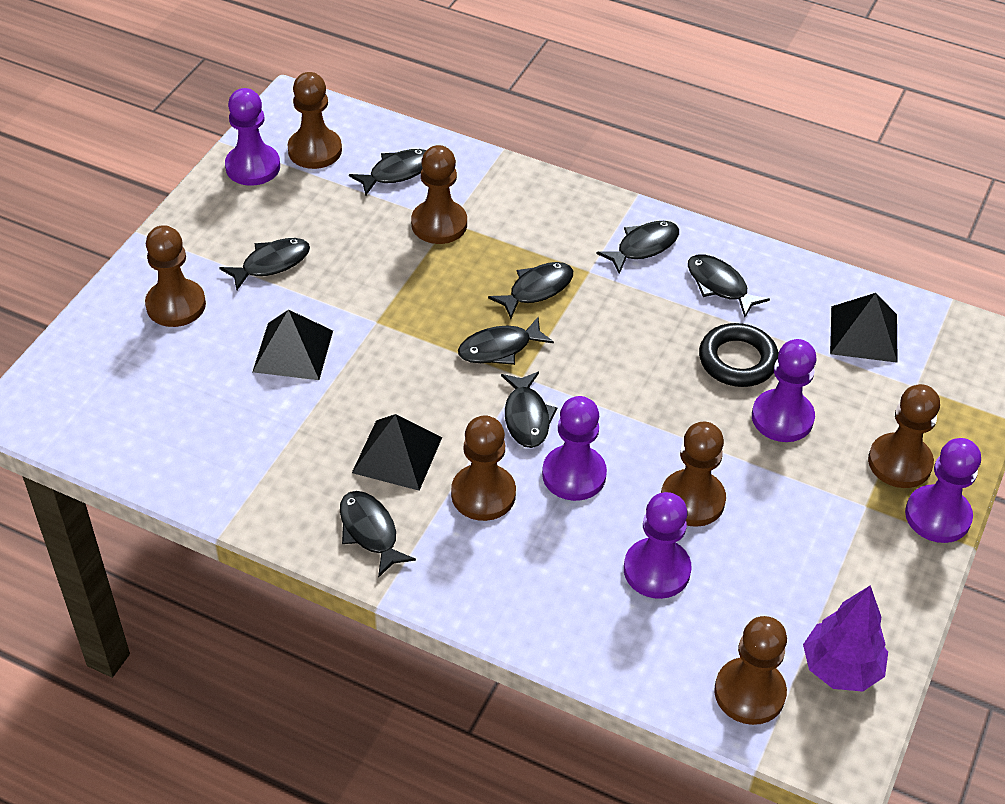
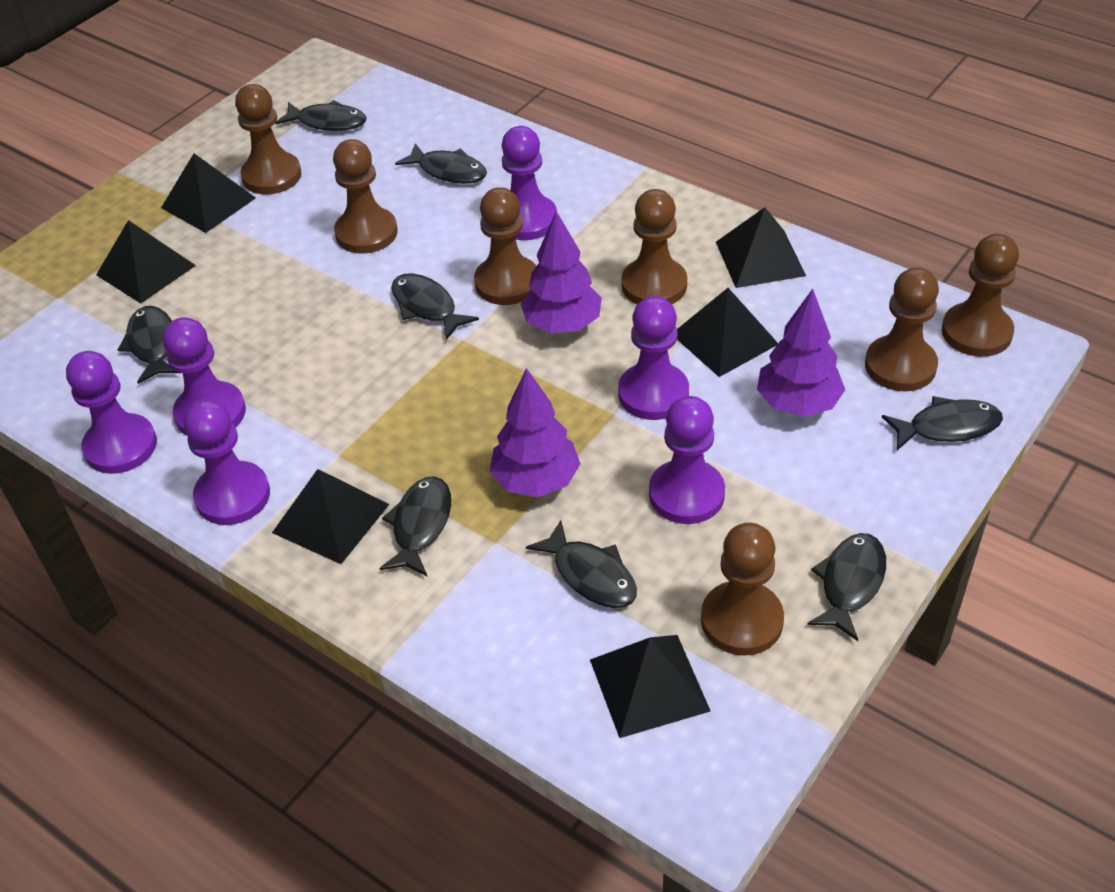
black pyramid: [253,310,333,380] [352,414,442,491] [830,293,898,363] = 3 -> [96,220,196,304] [161,153,256,233] [272,469,390,564] [590,635,710,738] [677,288,778,377] [716,207,806,288] = 6
black ring: [699,323,778,387] = 1 -> none = 0
purple pawn: [225,88,280,186] [542,396,607,501] [624,492,692,599] [752,339,816,442] [905,438,981,543] = 5 -> [66,351,157,474] [163,317,246,436] [184,399,270,525] [501,126,557,240] [618,296,689,420] [649,396,725,524] = 6
purple tree: [803,585,888,692] = 1 -> [490,368,581,497] [521,211,602,333] [757,289,845,417] = 3

